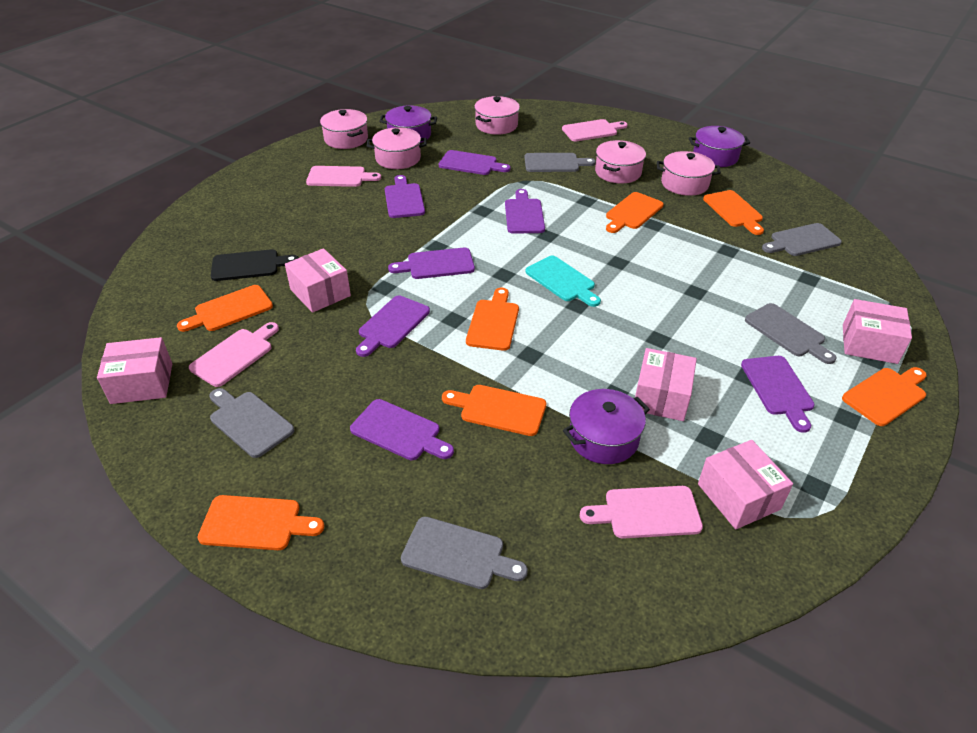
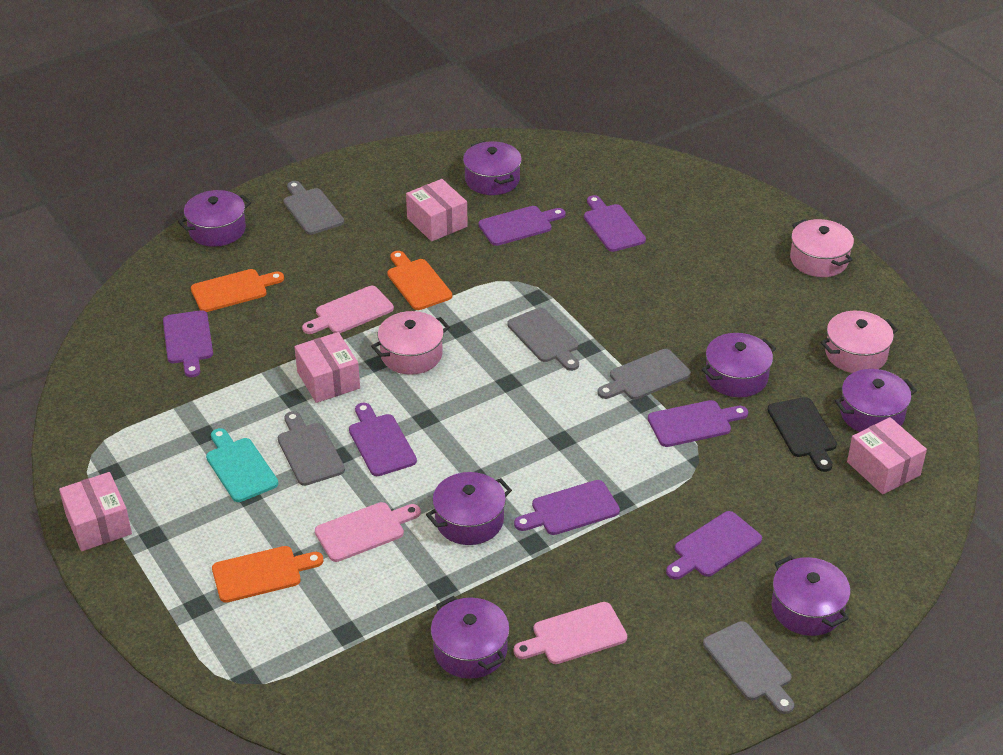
orange cutting board: [177,285,273,332] [197,495,324,550] [442,385,546,436] [466,288,519,351] [606,192,664,233] [703,190,764,235] [842,367,927,426] = 7 -> [191,269,284,312] [212,546,324,603] [387,251,452,310] = 3
pink box: [97,337,172,404] [285,248,351,313] [635,348,697,421] [698,440,793,529] [843,299,912,364] = 5 -> [59,472,132,551] [294,332,360,403] [406,179,468,241] [847,417,927,495] = 4
pink cutting board: [189,322,279,387] [306,166,381,187] [562,119,628,142] [580,486,703,539] = 4 -> [302,286,394,334] [315,502,421,562] [513,602,627,664] = 3
pink pot: [320,109,368,149] [367,127,427,169] [474,96,520,135] [595,140,646,184] [657,151,721,196] = 5 -> [371,311,450,375] [790,219,854,277] [821,311,898,373] = 3
purple pot: [379,105,437,143] [563,389,650,464] [689,126,750,167] = 3 -> [178,190,251,247] [426,472,512,545] [431,596,510,679] [463,141,522,195] [701,333,776,397] [772,555,850,636] [835,369,917,432] = 7

